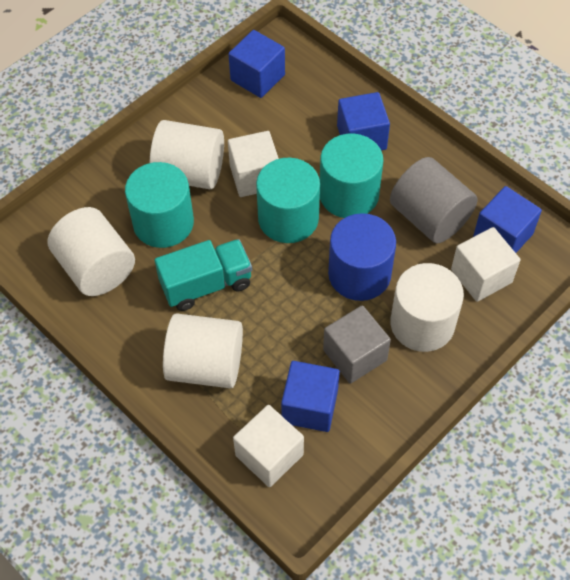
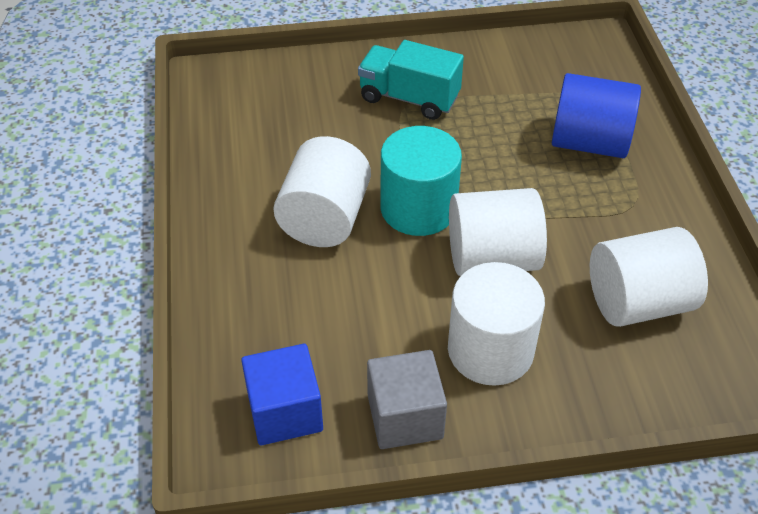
blue cube: [228,30,285,98] [281,361,340,432] [337,92,390,150] [473,186,542,253] = 4 -> [241,344,323,445] = 1
grey cylinder: [390,157,478,244] = 1 -> none = 0
turquoise cylinder: [125,162,194,248] [256,158,320,243] [320,133,383,218] = 3 -> [381,126,462,236] = 1
white cube: [228,131,279,197] [233,405,304,487] [451,227,520,302] = 3 -> none = 0

